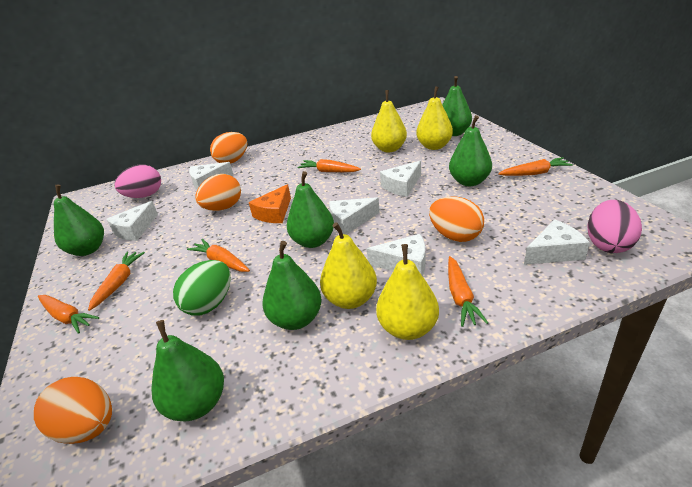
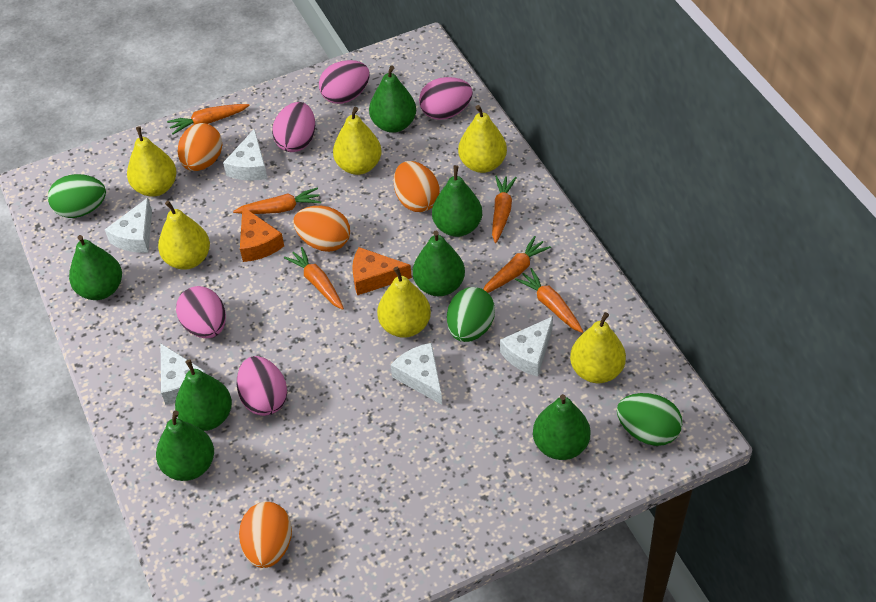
green egg: [173,260,231,315] = 1 -> [48,174,106,218] [447,287,495,342] [617,393,682,446] = 3
green pear: [54,185,104,256] [151,320,224,421] [263,241,322,330] [287,171,334,248] [442,76,472,136] [449,115,492,186] = 6 -> [69,235,122,300] [156,411,214,481] [175,359,232,431] [369,65,416,133] [413,231,465,296] [432,165,482,237] [533,394,591,460] = 7
orange cheese: [249,184,291,223] = 1 -> [240,207,284,262] [352,247,412,295] = 2
pink egg: [114,165,161,198] [587,200,642,253] = 2 -> [176,286,226,338] [237,356,287,416] [272,102,315,152] [319,60,370,104] [419,77,473,120] = 5
white cheese: [107,201,158,241] [189,162,233,190] [329,197,380,235] [367,234,425,276] [380,161,421,197] [524,219,590,265] = 6 -> [105,198,152,253] [161,344,206,405] [223,128,268,181] [391,343,442,405] [500,316,553,376] = 5
yellow pear: [320,222,377,309] [371,90,407,152] [376,244,439,340] [416,86,453,150] = 4 -> [127,126,177,197] [158,201,210,269] [333,107,381,175] [377,267,431,338] [458,105,507,173] [570,312,626,383] = 6

